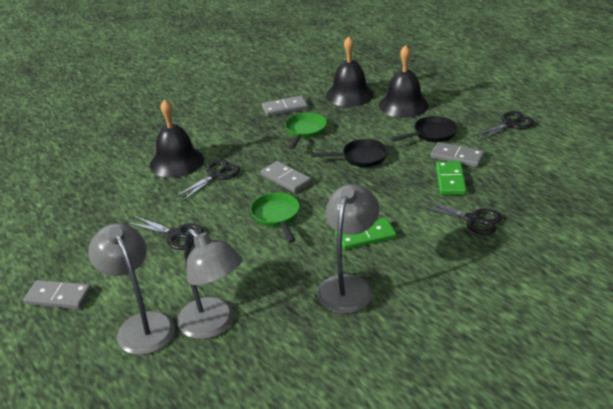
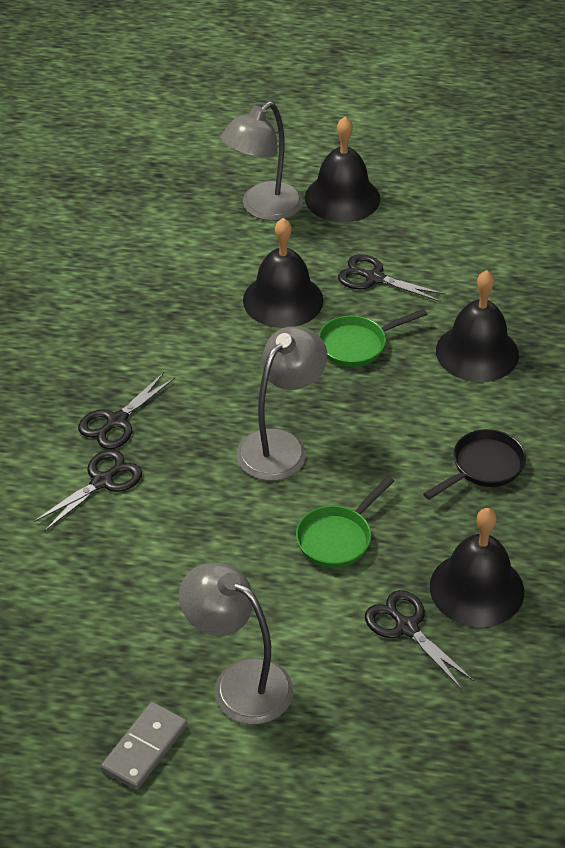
black bell: [150,99,204,178] [326,36,374,107] [379,45,429,118] = 3 -> [243,218,324,328] [305,116,380,222] [430,508,524,627] [436,270,519,382] = 4
black pan: [311,139,388,167] [391,116,458,142] = 2 -> [423,429,526,500] = 1
green domino: [335,218,396,250] [436,161,467,195] = 2 -> none = 0
grey domino: [23,280,92,309] [260,161,312,193] [262,96,308,116] [431,142,484,167] = 4 -> [101,702,187,790] = 1

